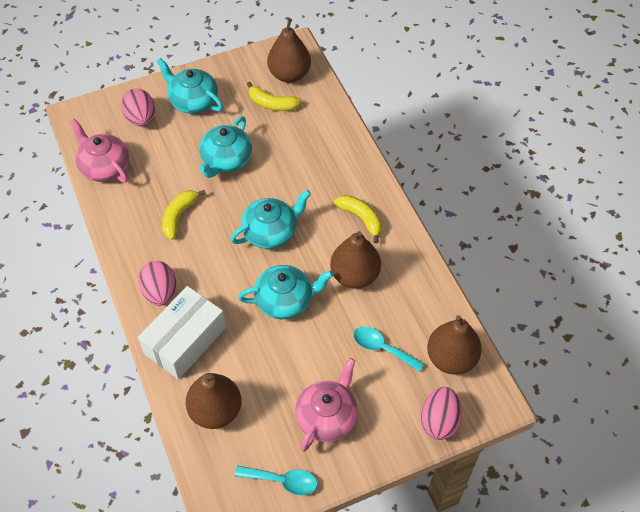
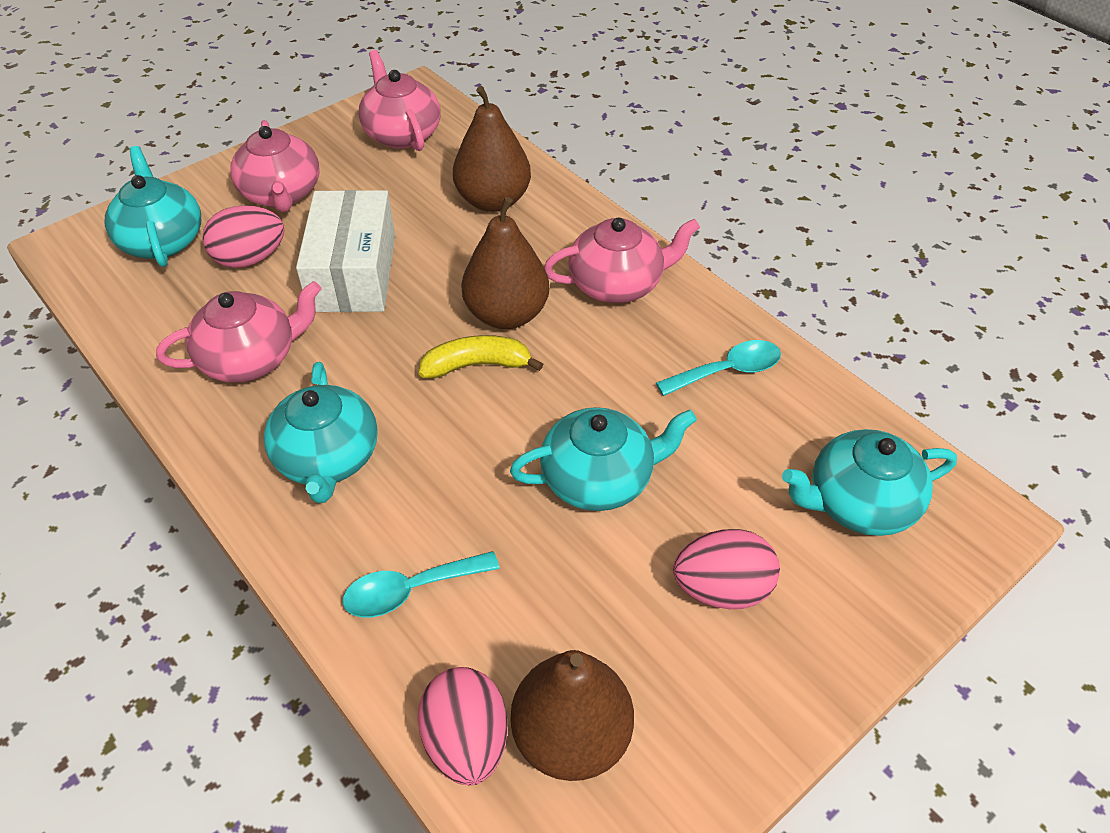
brown pear: [186,373,241,429] [267,18,311,83] [330,231,381,289] [427,315,482,375] = 4 -> [453,86,531,212] [461,197,549,329] [511,650,634,781] = 3
pink teapot: [70,118,129,183] [295,358,358,452] = 2 -> [156,281,322,383] [230,120,320,212] [359,50,441,151] [544,218,700,303] = 4
yellow banana: [162,190,206,240] [247,82,302,111] [334,195,382,243] = 3 -> [419,335,543,378] = 1

